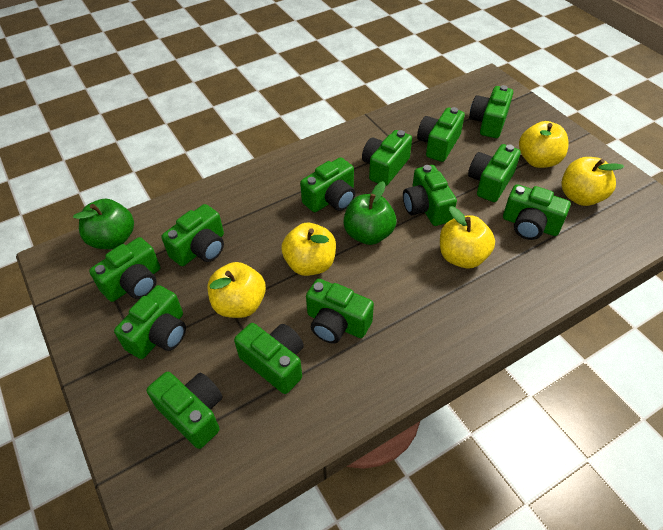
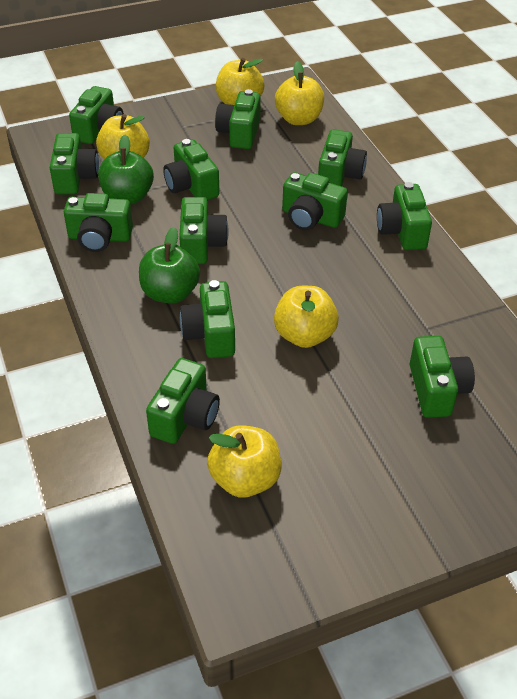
green camera: [89,237,160,302] [114,285,186,359] [147,372,223,449] [161,204,224,266] [234,323,304,394] [300,157,355,212] [306,279,374,344] [362,130,412,186] [403,165,457,226] [417,107,465,162] [468,144,521,202] [469,85,513,138] [503,184,571,240] = 13 -> [50,133,99,194] [64,193,133,252] [69,86,124,144] [146,358,220,444] [163,139,219,200] [179,197,229,264] [180,280,235,358] [215,89,261,149] [282,172,348,230] [318,129,367,186] [377,182,432,250] [409,336,475,418] = 12

